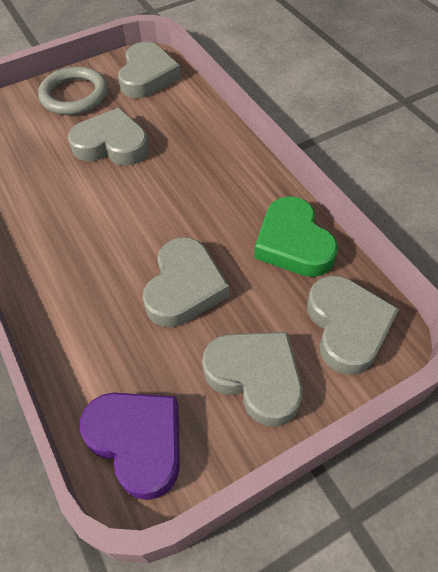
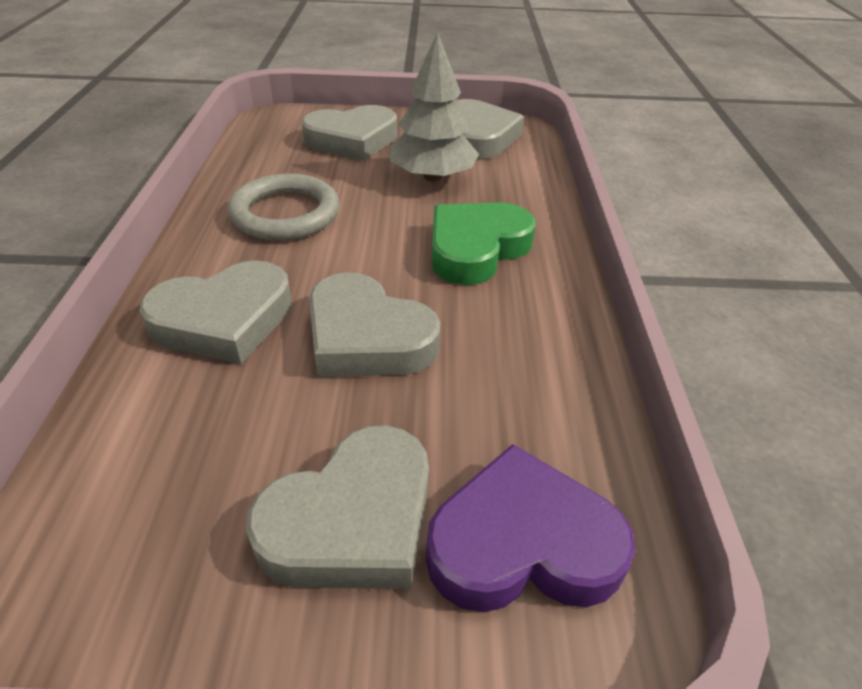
grey tree: none = 0 -> [390,32,479,182] = 1

